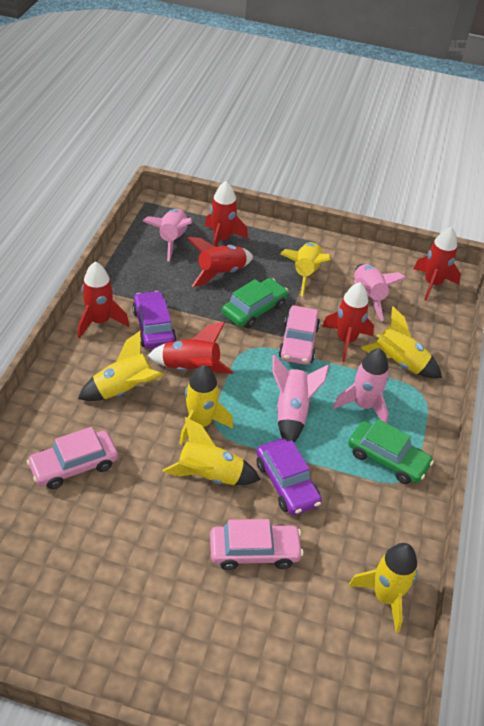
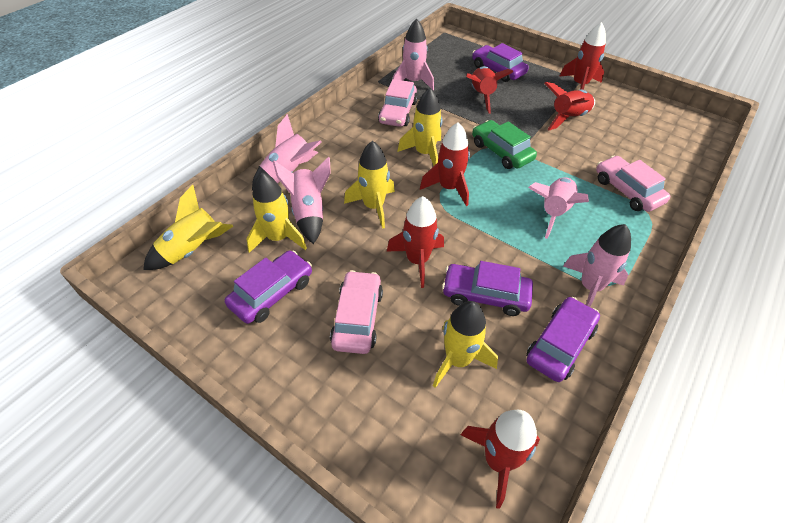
green car: [222,278,288,328] [348,419,434,484] = 2 -> [472,120,537,169] = 1
pink rocket: [143,209,192,261] [272,355,329,442] [333,348,389,423] [354,264,406,321] = 4 -> [252,114,322,190] [273,157,331,244] [393,19,434,90] [528,177,589,239] [563,224,631,307] = 5
purple car: [132,291,176,349] [256,438,322,515] = 2 -> [225,250,312,324] [442,261,533,316] [472,43,528,82] [526,297,600,382] = 4
yellow rocket: [78,331,165,401] [162,417,261,485] [179,365,233,445] [280,242,330,296] [349,543,417,633] [361,306,442,378] = 6 -> [143,185,233,270] [247,172,307,253] [344,141,395,229] [397,88,442,166] [433,301,498,388] = 5

